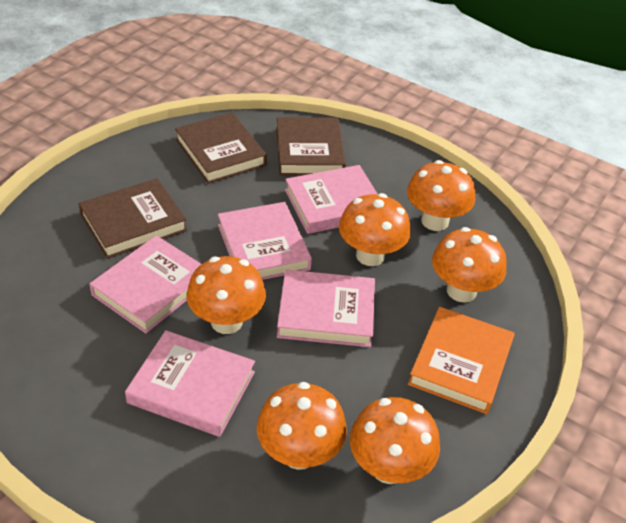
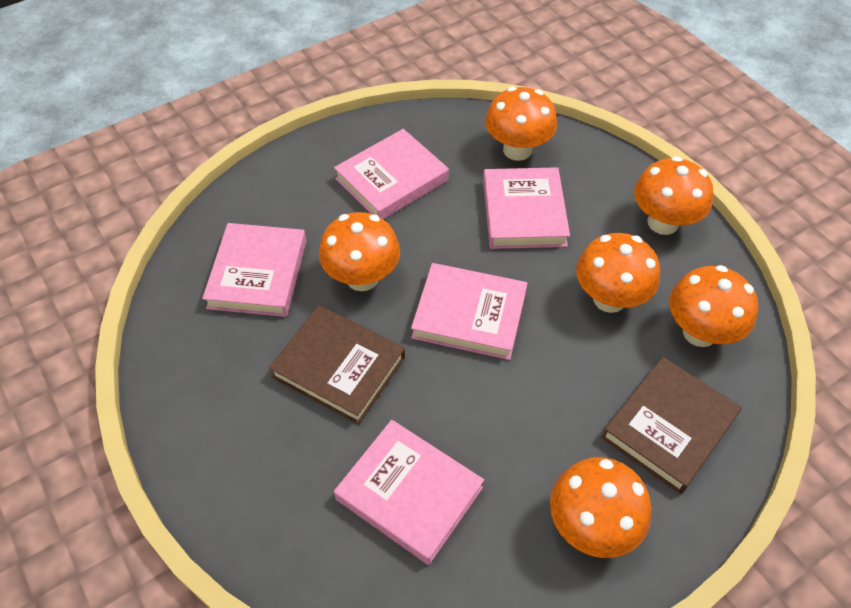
brown book: [79,178,187,259] [175,113,267,184] [276,117,346,176] = 3 -> [269,305,405,424] [601,357,742,494] = 2
orange book: [408,307,515,414] = 1 -> none = 0

